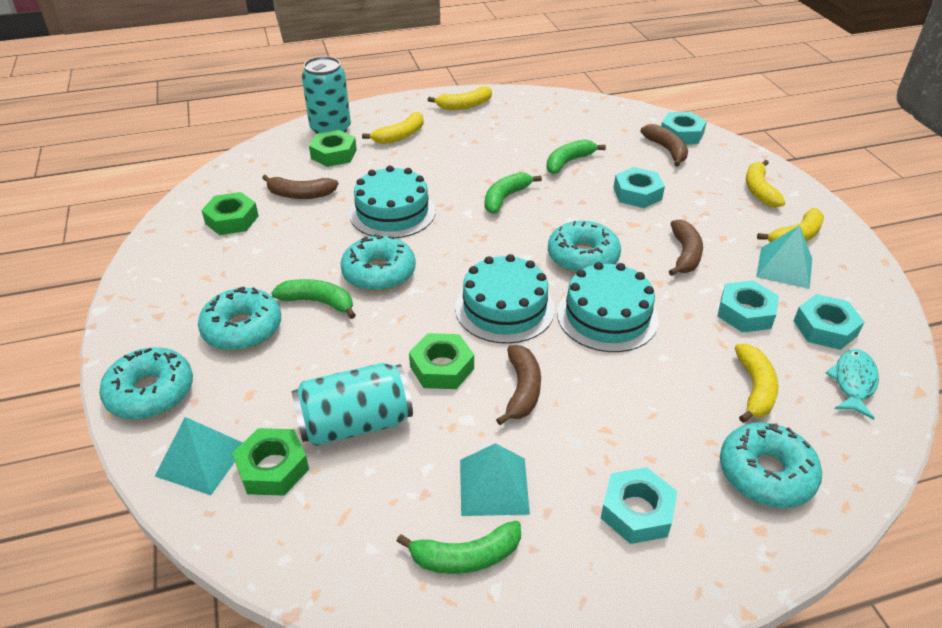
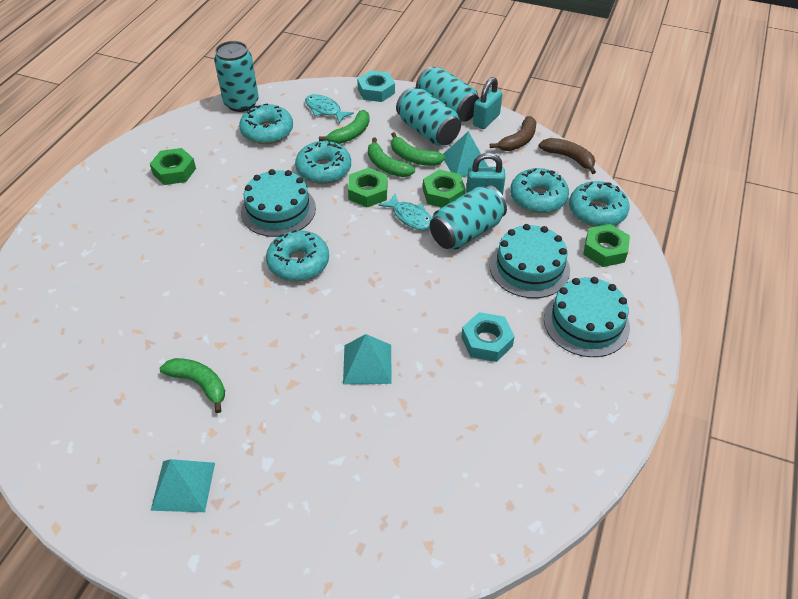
brown banana: [262,175,338,199] [496,345,541,425] [640,124,688,167] [669,219,703,276] = 4 -> [490,116,536,151] [539,138,596,174] = 2
turquoise can: [291,363,413,446] [302,56,351,134] = 2 -> [214,41,259,112] [396,87,461,146] [416,66,479,122] [430,185,507,249] = 4
turquoise fish: [825,349,879,420] = 1 -> [305,94,354,124] [378,194,432,230] = 2
turquoise nut: [601,467,677,544] [614,167,665,208] [661,112,707,145] [718,280,779,333] [794,294,864,350] = 5 -> [357,70,395,102] [461,312,515,362] = 2
turquoise padlock: none = 0 -> [466,153,505,195] [473,77,502,129] = 2
yellow banana: [362,112,424,144] [428,86,492,110] [735,344,779,423] [746,160,785,208] [757,208,824,242] = 5 -> none = 0

